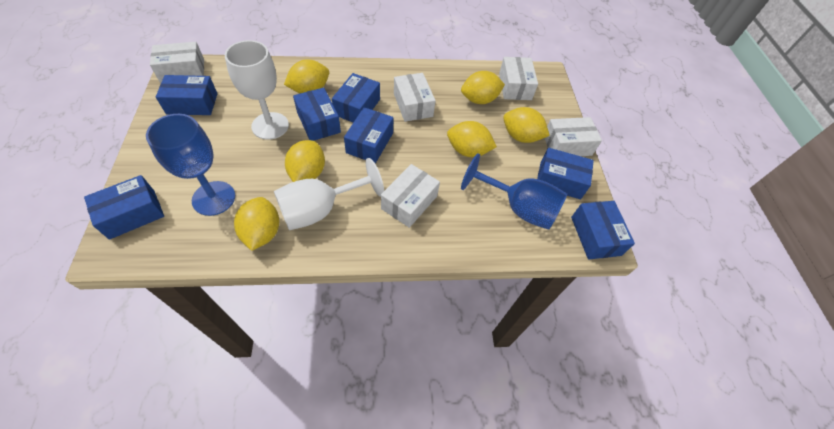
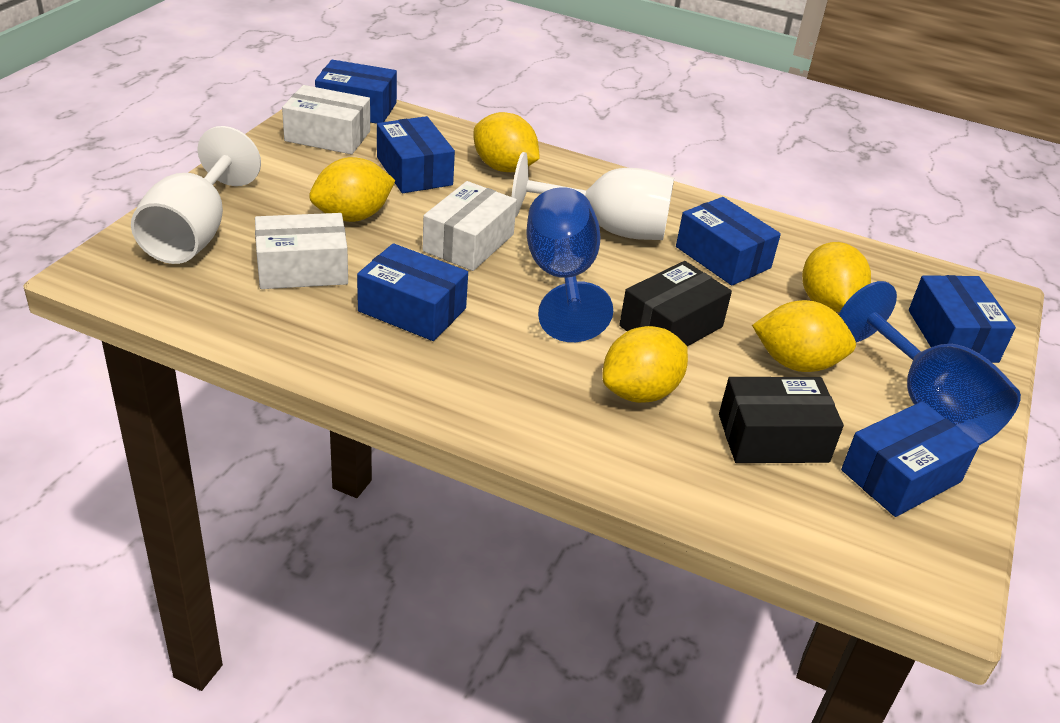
black box: none = 0 -> [619,261,732,346] [719,377,844,463] = 2
blue box: [84,175,164,240] [156,75,217,115] [293,88,341,141] [332,73,380,122] [344,107,394,163] [537,148,594,199] [571,201,635,259] = 7 -> [315,60,397,124] [357,243,468,341] [377,116,455,193] [676,197,781,286] [841,401,979,517] [909,275,1016,363] = 6
white box: [150,42,204,83] [381,164,440,228] [394,73,436,122] [499,57,538,100] [544,117,602,156] = 5 -> [255,213,348,289] [282,85,370,154] [422,181,517,271] = 3
yellow lemon: [234,197,279,251] [284,59,329,93] [285,140,325,182] [447,121,497,157] [461,71,505,104] [503,107,550,143] = 6 -> [309,157,396,222] [474,112,540,172] [602,326,688,403] [752,300,856,372] [802,242,871,312] = 5

